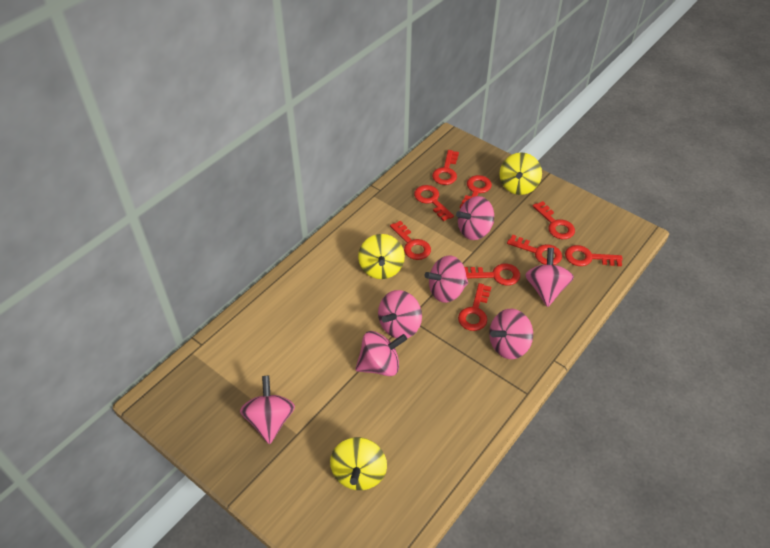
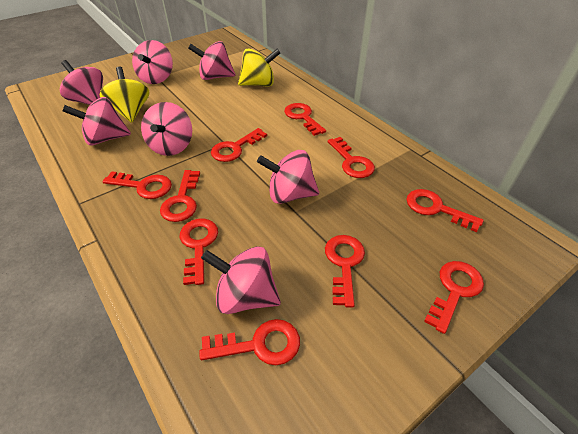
red key: [390,220,431,260] [414,185,454,221] [432,150,459,185] [458,283,491,331] [460,175,492,208] [464,264,520,286] [507,235,562,265] [533,201,575,239] [565,245,623,266] = 9 -> [102,171,172,199] [160,170,200,222] [180,219,218,285] [199,319,300,365] [211,128,267,162] [284,103,326,136] [325,235,365,308] [328,137,375,178] [406,189,484,232] [424,261,484,334] = 10
yellow spinning top: [330,437,387,490] [358,234,405,279] [499,153,542,195] = 3 -> [100,67,149,123] [238,48,280,87] = 2

